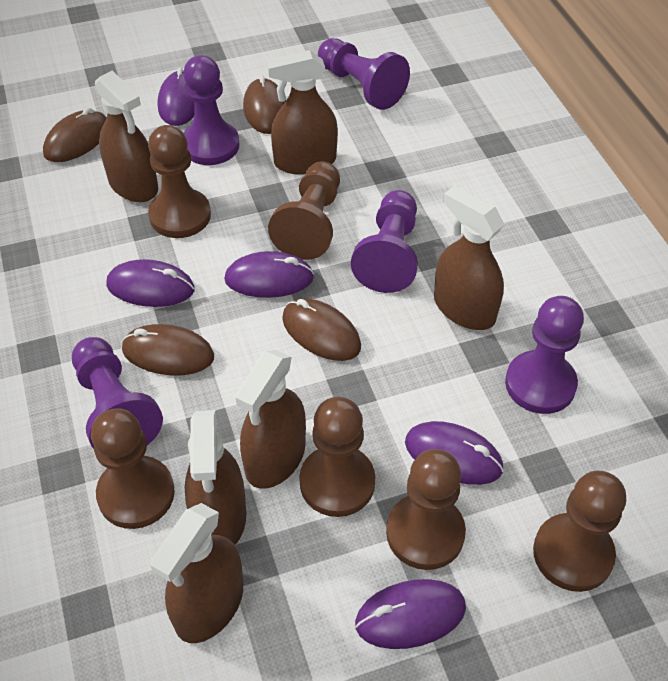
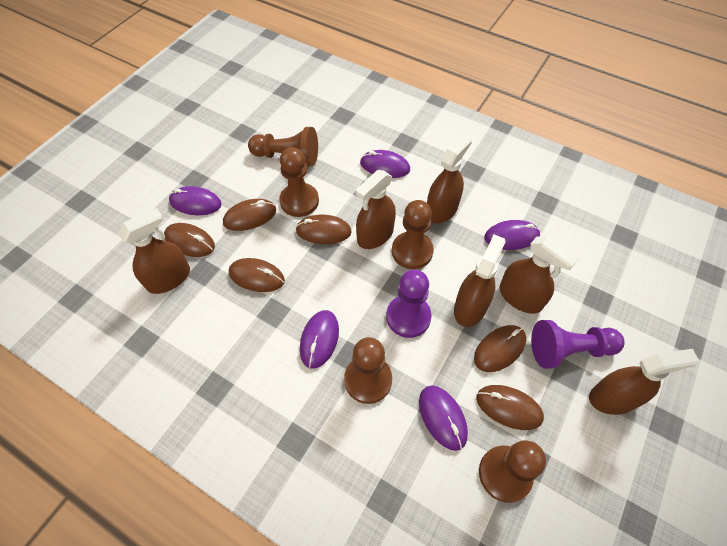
brown mouse: [43,107,107,162] [122,324,214,376] [243,75,286,134] [282,298,361,361] = 4 -> [164,223,215,257] [223,199,276,231] [229,258,285,292] [296,215,352,244] [474,325,526,372] [476,385,544,430] = 6
brown pawn: [91,408,175,529] [148,125,211,238] [268,161,340,260] [299,397,375,517] [386,449,466,570] [533,471,626,592] = 6 -> [248,127,318,166] [279,147,319,217] [344,337,392,404] [392,200,434,269] [479,440,546,503] = 5
purple pawn: [72,337,163,449] [183,55,239,165] [318,38,410,110] [351,190,418,293] [505,296,584,414] = 5 -> [386,270,432,338] [531,320,624,369] = 2

